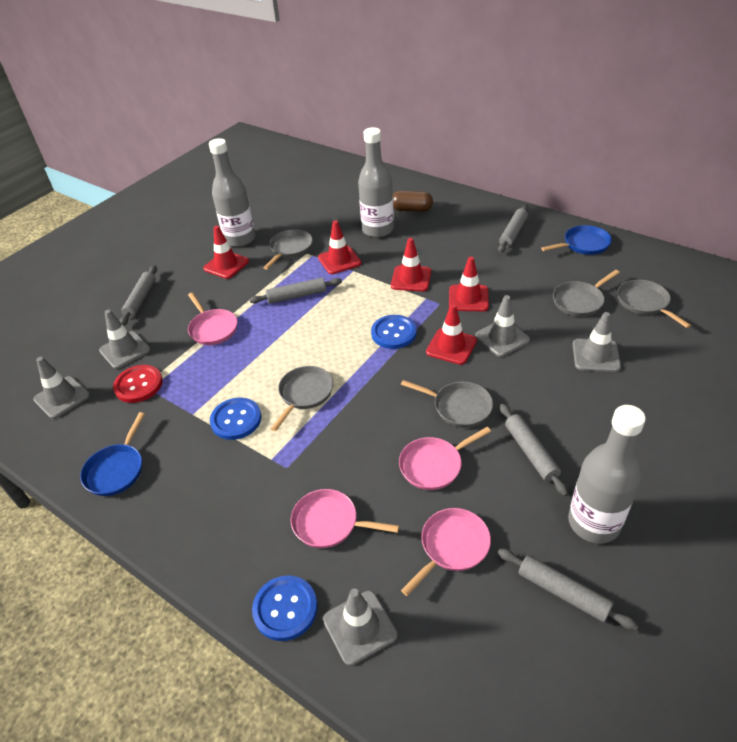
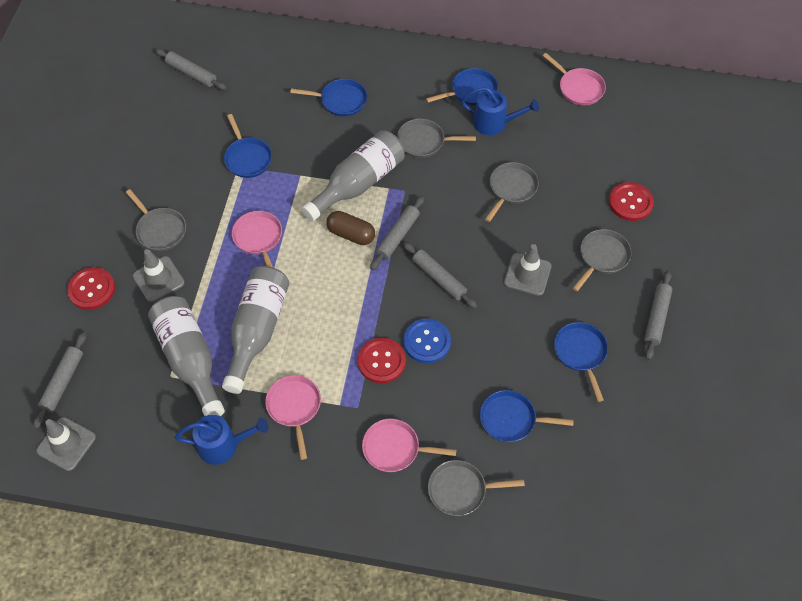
blue button: [210,397,261,440] [252,576,318,641] [371,315,417,349] = 3 -> [403,319,451,363] = 1
blue pan: [80,412,145,496] [541,225,612,255] = 2 -> [224,114,272,178] [290,79,367,116] [426,68,498,106] [480,390,574,442] [554,322,608,402] = 5
blue watering can: none = 0 -> [174,415,269,465] [461,87,539,135] = 2
grey traffic cone: [34,357,90,419] [99,310,150,369] [323,588,397,666] [475,295,530,357] [573,312,621,372] = 5 -> [36,417,96,471] [133,249,185,302] [504,244,551,296] = 3
red button: [113,365,163,403] = 1 -> [67,267,115,310] [358,338,406,383] [609,182,654,221] = 3
red traffic cone: [203,226,249,279] [318,220,361,274] [391,238,431,291] [426,304,477,365] [449,257,489,311] = 5 -> none = 0

